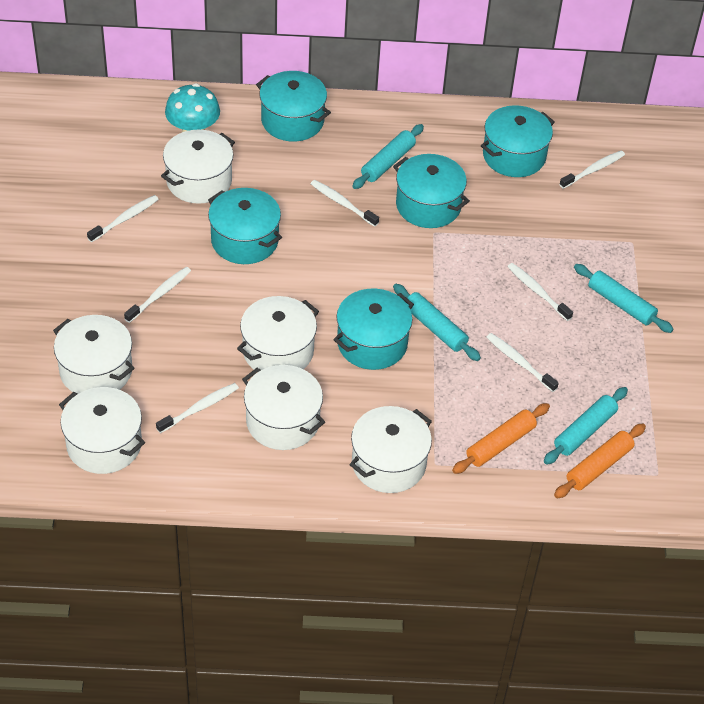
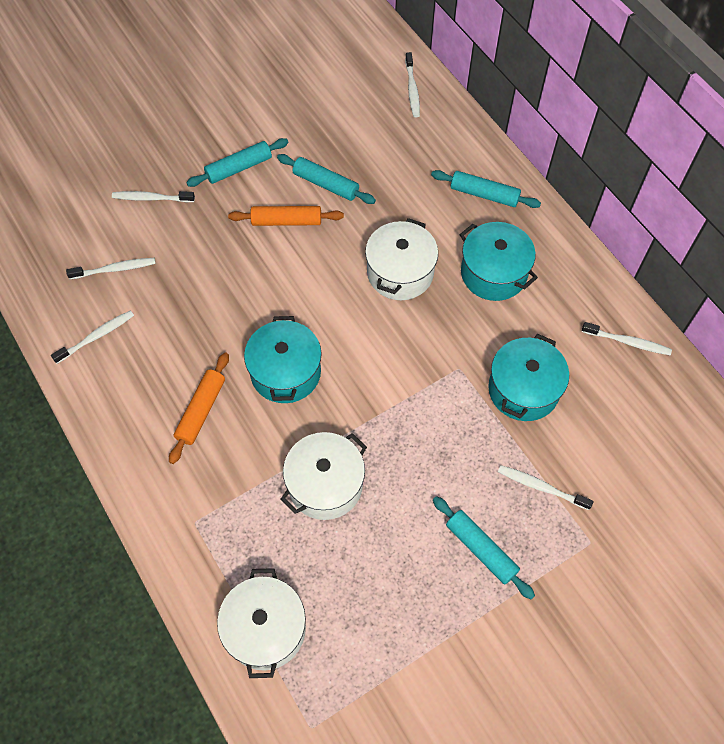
turquoise mushroom: [165,83,220,132] = 1 -> none = 0
turquoise pot: [208,188,282,264] [256,71,331,142] [334,289,414,370] [393,154,470,228] [481,105,555,177] = 5 -> [244,316,322,403] [460,222,538,301] [488,334,569,421] = 3
white pot: [53,315,135,394] [59,387,145,474] [161,130,235,204] [237,296,319,370] [242,365,325,450] [350,406,432,493] = 6 -> [217,568,306,678] [280,432,367,520] [365,218,438,300] = 3
white toothbrush: [87,195,159,242] [124,267,191,323] [156,383,239,433] [311,180,379,227] [487,333,559,392] [507,263,573,321] [559,151,625,189] = 7 -> [51,310,134,364] [66,258,156,279] [112,191,195,202] [405,52,420,117] [498,465,593,510] [582,322,672,355] = 6

